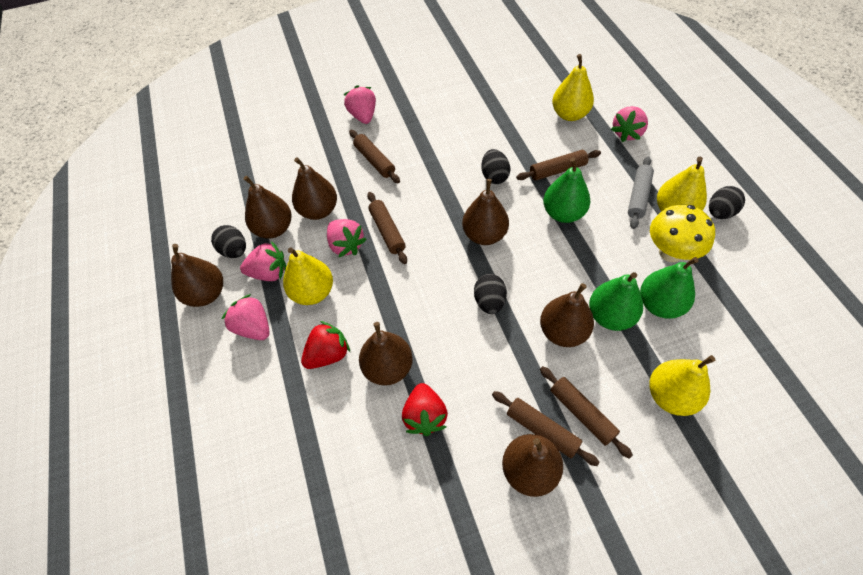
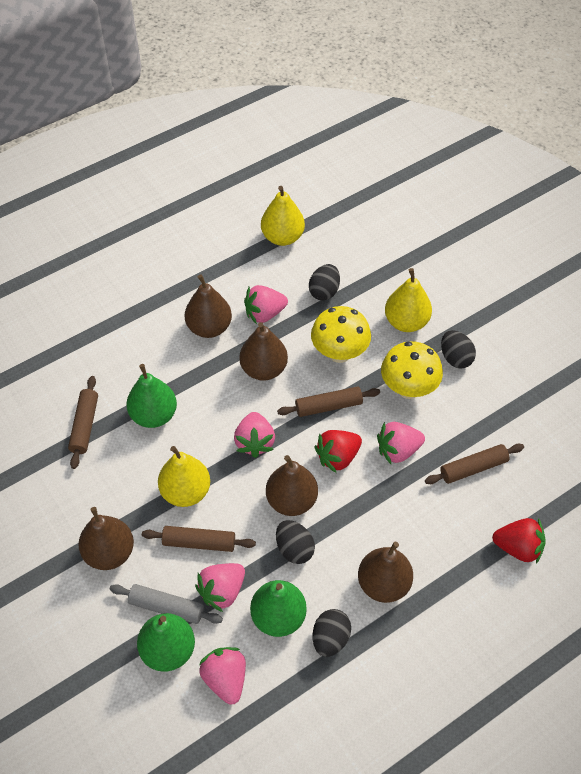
brown pear: [171,244,223,307] [243,176,292,239] [292,157,337,220] [359,322,413,386] [462,179,509,245] [502,434,563,497] [540,283,594,347] = 7 -> [79,507,134,570] [185,274,232,338] [239,322,288,381] [266,455,318,516] [358,541,413,603] = 5
brown rolling pin: [349,130,400,183] [367,192,407,264] [492,391,600,466] [516,150,601,181] [540,366,633,459] = 5 -> [68,376,98,469] [142,526,256,552] [277,386,380,417] [425,444,524,484] = 4
yellow mushroom: [650,205,715,262] = 1 -> [311,306,371,363] [381,341,443,399] = 2
yellow pear: [283,247,333,305] [552,54,594,121] [650,355,715,416] [657,157,707,212] = 4 -> [158,446,210,507] [261,186,305,246] [385,268,432,332] = 3

